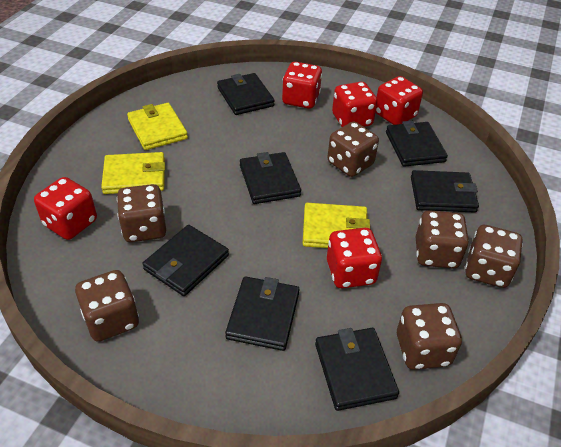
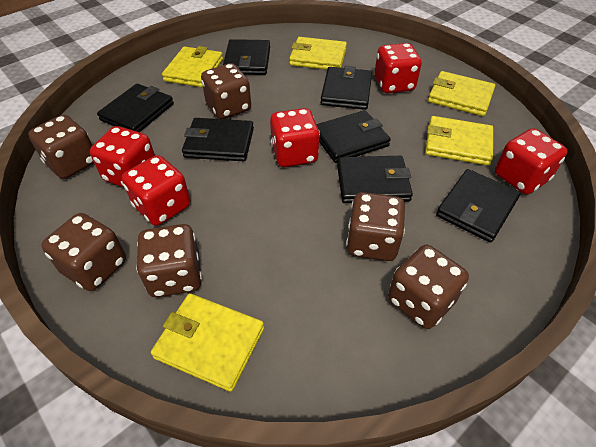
yellow wallet: [101,152,165,194] [127,103,188,150] [303,203,370,248] = 3 -> [151,293,264,392] [162,46,223,87] [289,37,347,70] [425,116,493,165] [428,71,495,116] = 5

